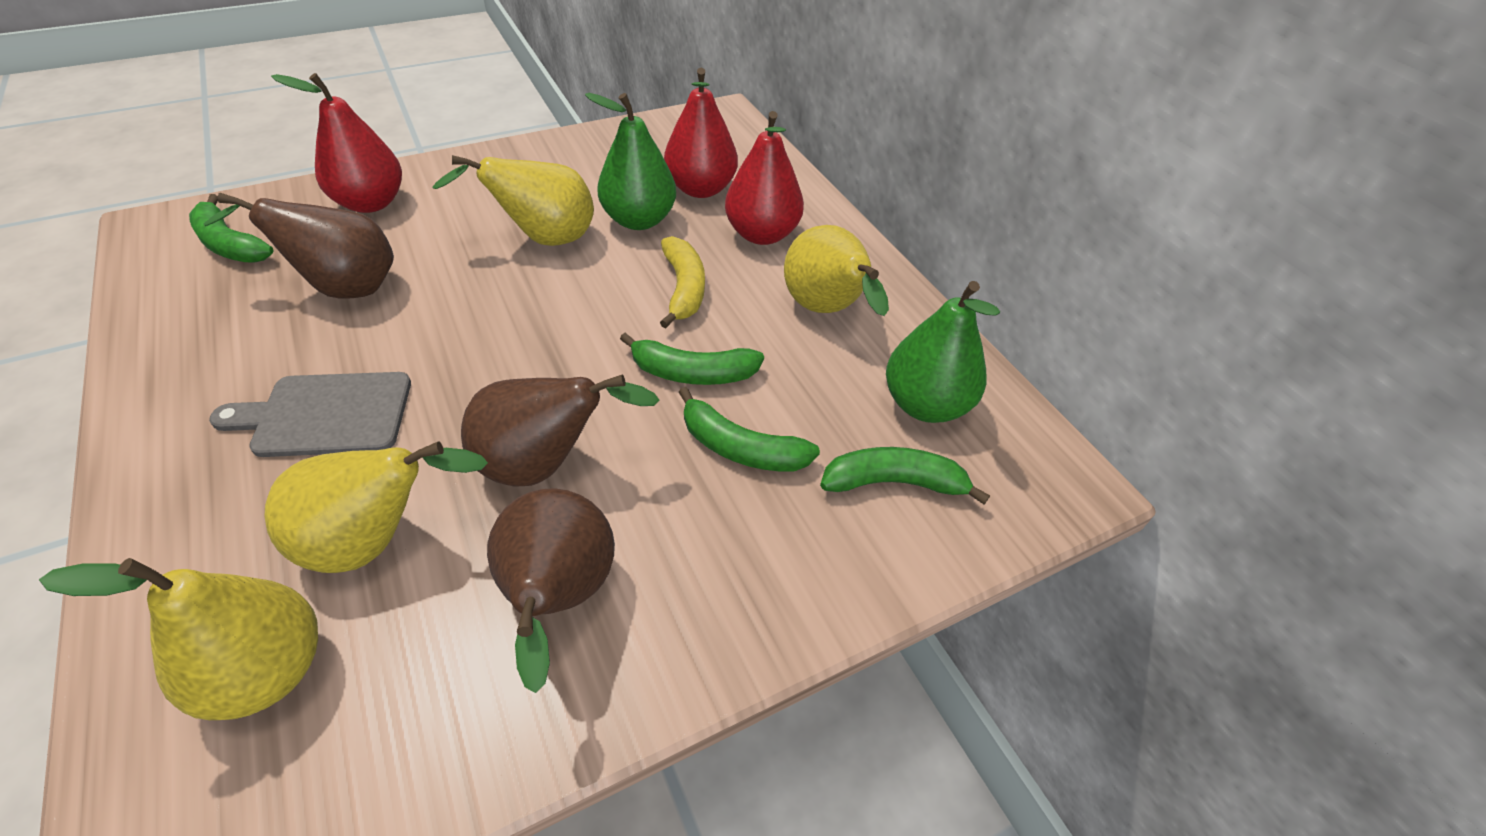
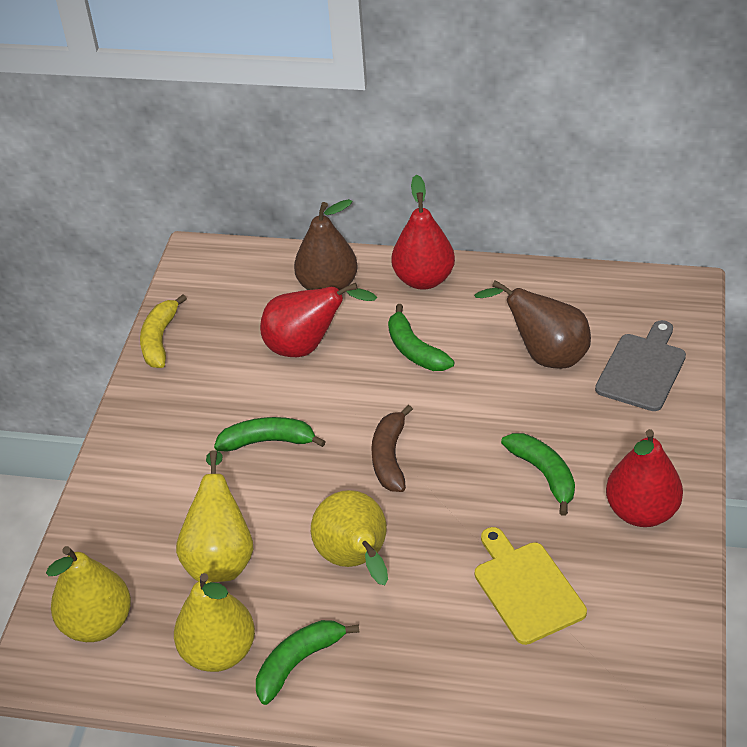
brown banana: none = 0 -> [371,405,413,492] = 1
brown pear: [204,193,394,299] [461,375,659,486] [487,488,615,693] = 3 -> [294,199,358,290] [474,280,591,369] = 2
green pear: [585,93,676,230] [886,281,1000,423] = 2 -> none = 0
yellow cutting board: none = 0 -> [475,527,587,645] = 1

